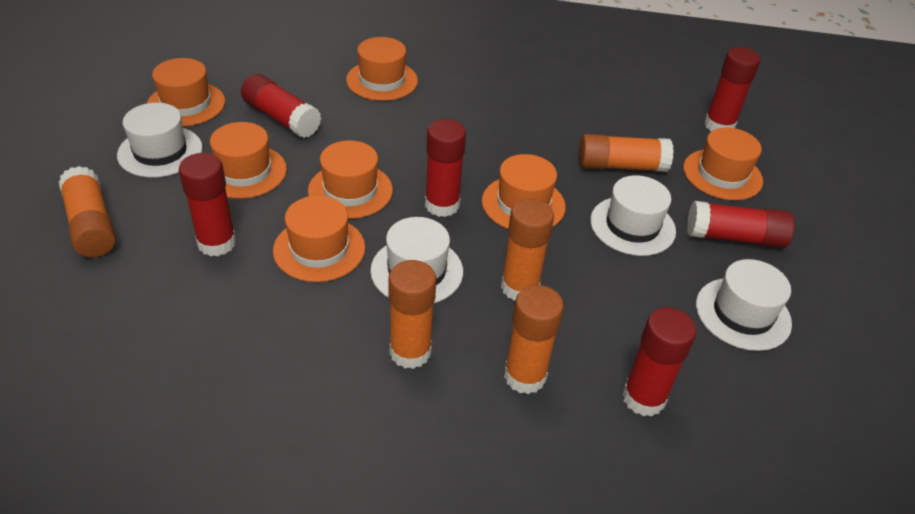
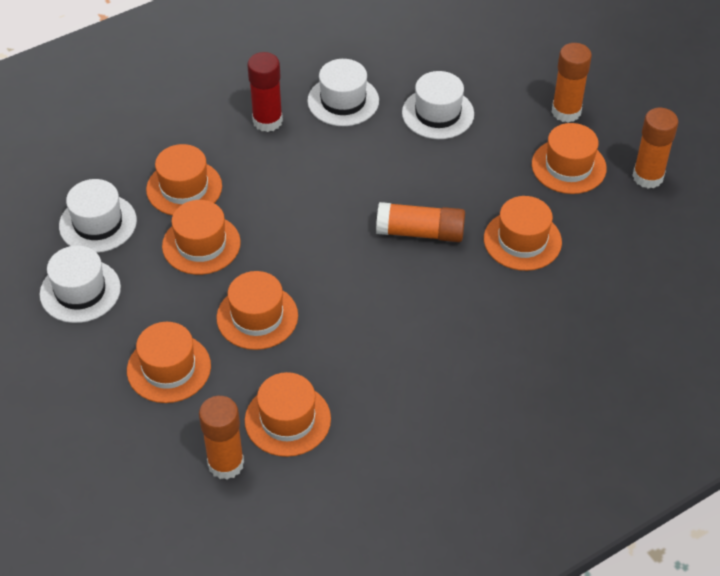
orange glue stick: [59,166,116,257] [389,260,436,369] [501,198,554,301] [504,285,564,394] [579,134,674,172] = 5 -> [199,396,244,480] [376,202,465,242] [552,43,592,123] [632,108,678,188] = 4
red glue stick: [179,153,236,256] [241,74,321,138] [425,119,466,217] [622,307,696,417] [687,201,795,248] [704,47,761,131] = 6 -> [247,52,283,132] = 1

